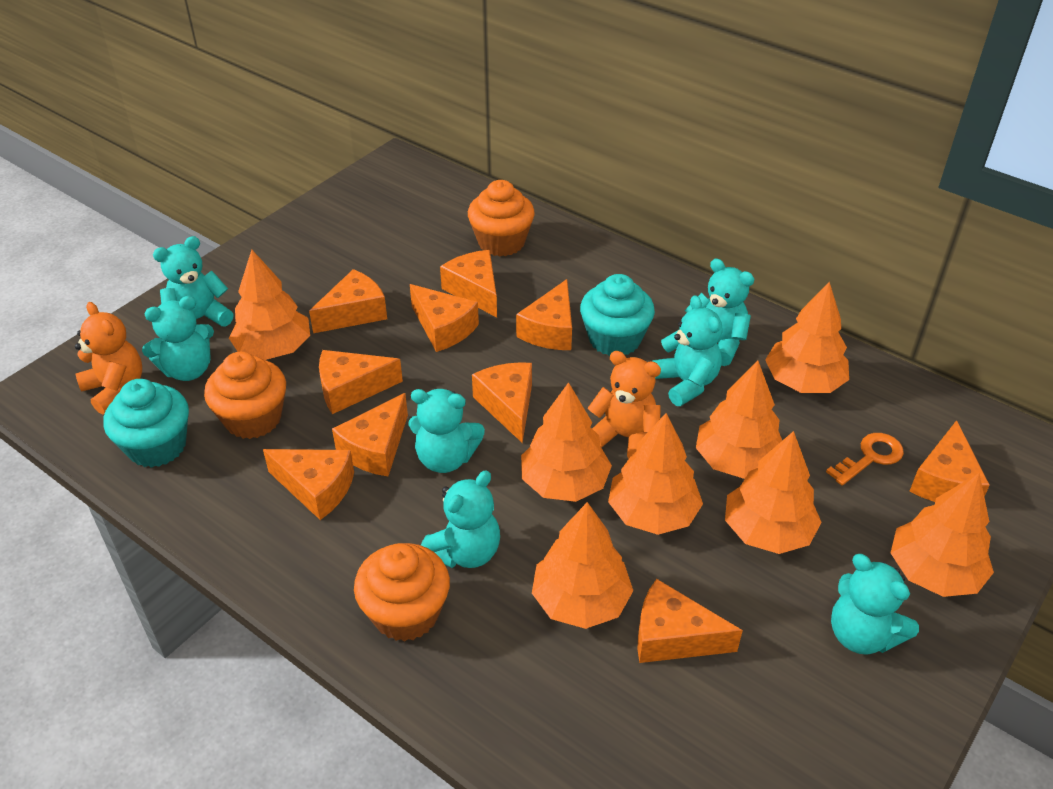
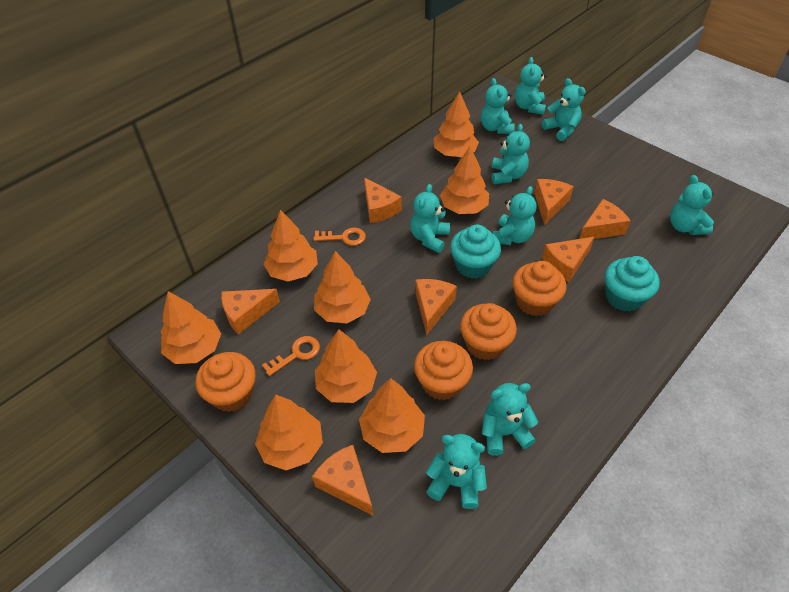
orange cheese: [263,449,354,520] [309,269,387,333] [319,350,403,414] [332,393,408,476] [410,284,479,352] [440,250,497,317] [472,362,532,443] [516,279,572,350] [638,579,743,663] [909,420,990,502] = 10 -> [221,289,280,335] [312,445,373,516] [364,178,402,223] [415,279,457,335] [534,179,574,225] [542,237,594,282] [579,199,631,239] = 7
orange cupcake: [204,352,286,439] [354,543,450,642] [468,180,535,256] = 3 -> [196,352,256,412] [414,341,473,400] [460,303,517,360] [513,261,566,316] = 4
orange key: [826,433,904,486] = 1 -> [262,336,320,376] [313,228,366,246] = 2
orange teddy bear: [75,302,142,415] [588,351,661,459] = 2 -> none = 0
turquoise teddy bear: [142,296,214,381] [153,236,233,326] [408,389,485,473] [421,470,500,568] [652,295,723,406] [685,259,754,366] [831,554,919,655] = 7 -> [410,184,450,253] [426,434,487,509] [481,78,515,134] [482,383,538,456] [492,124,530,184] [493,186,537,245] [515,57,546,115] [542,78,586,141] [670,175,714,235] = 9

